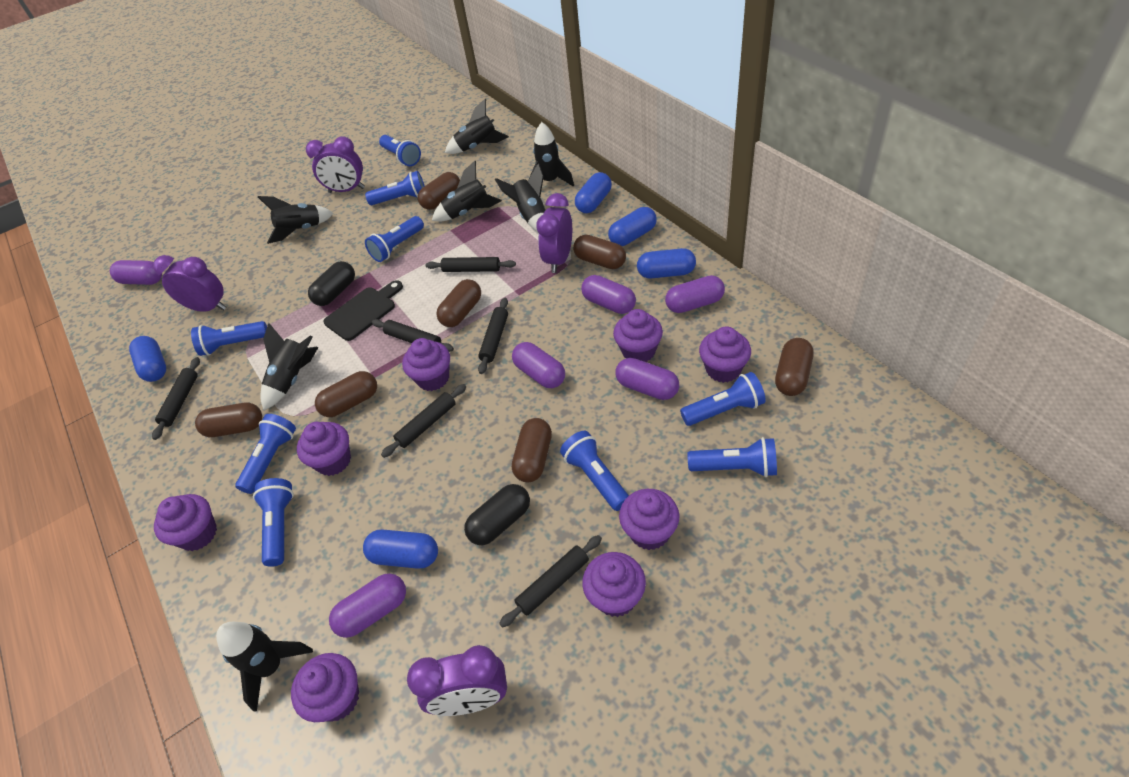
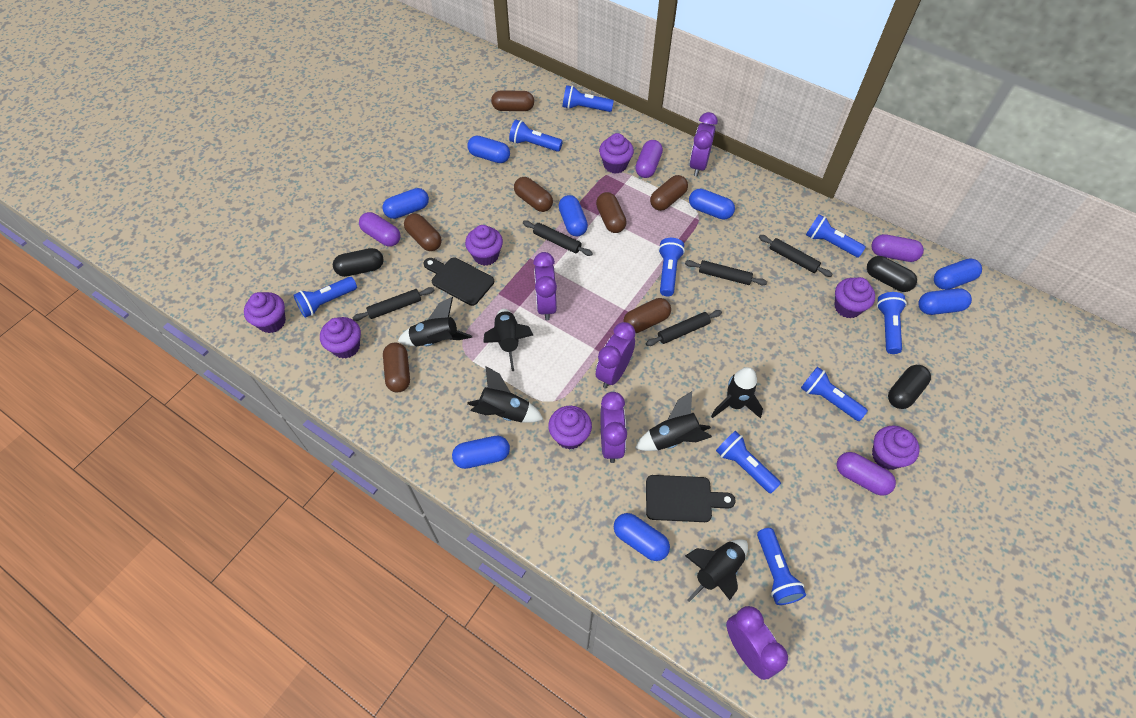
black capsule: [308,261,355,306] [464,484,530,545] = 2 -> [333,248,384,277] [867,256,917,292] [888,365,931,409] = 3
black cutting board: [323,280,403,341] = 1 -> [424,257,494,306] [646,475,736,522] = 2
black rocket: [216,622,313,712] [258,196,333,244] [260,323,319,411] [432,161,502,222] [445,99,509,154] [495,163,545,232] [530,122,574,187] = 7 -> [398,297,472,346] [467,366,543,423] [483,309,533,371] [635,391,712,451] [685,539,748,602] [711,367,763,418] = 6
black rolling pin: [152,357,200,440] [372,319,454,352] [381,384,466,458] [425,257,516,272] [478,298,508,374] [499,535,602,628] = 6 -> [352,287,434,321] [523,220,593,256] [646,310,722,346] [685,260,767,285] [759,235,833,277] = 5
blue capsule: [129,336,166,382] [363,530,438,569] [575,172,612,213] [608,207,657,246] [637,248,696,279] = 5 -> [382,188,429,219] [452,436,510,469] [467,135,510,163] [559,195,588,236] [614,513,670,561] [689,189,735,220] [919,288,972,315] [934,258,982,290] = 8
purple capsule: [110,260,162,285] [329,573,406,638] [512,342,565,388] [581,275,636,314] [615,358,679,400] [665,275,725,313] = 6 -> [359,212,400,246] [635,140,663,178] [837,452,896,496] [871,234,924,262] = 4
purple clock: [153,255,226,312] [306,136,365,193] [407,645,507,716] [536,193,572,273] = 4 -> [533,252,557,321] [596,322,636,389] [601,392,627,463] [689,112,718,177] [726,606,788,680] = 5
purple cupcake: [154,494,217,551] [291,653,359,722] [297,422,351,476] [402,338,450,391] [582,552,646,617] [613,309,663,362] [619,489,679,550] [699,326,751,383] = 8 -> [244,292,286,333] [320,317,361,359] [465,225,503,266] [548,406,592,450] [599,133,634,174] [834,277,875,318] [872,426,920,470] = 7

